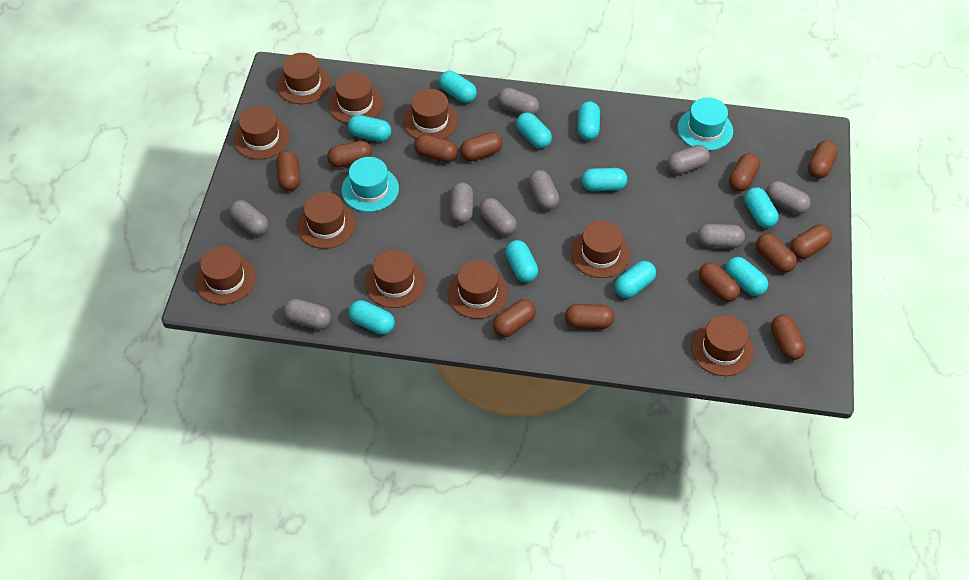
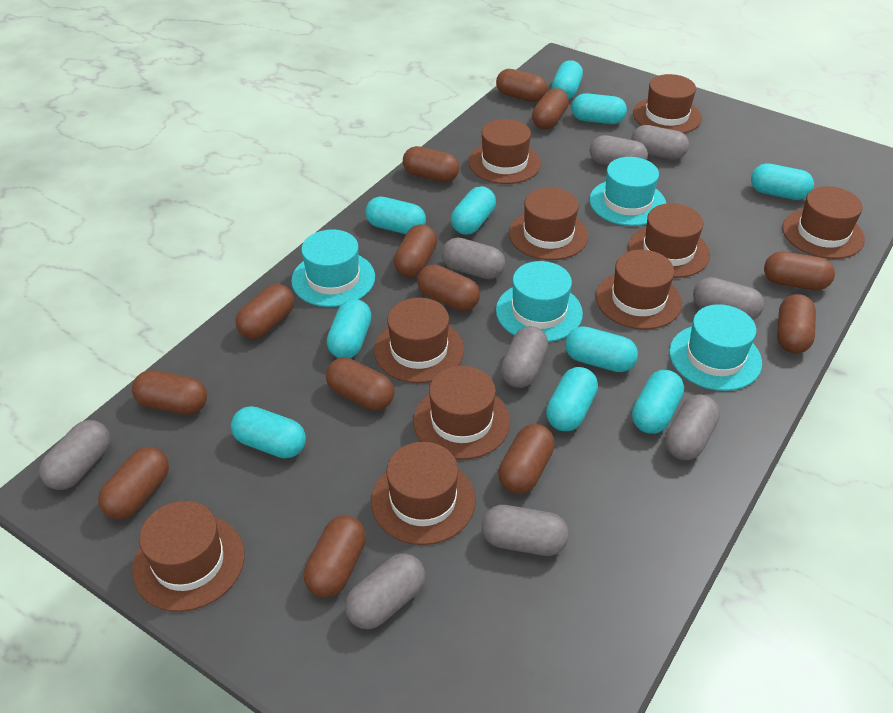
brown capsule: [276,151,301,191] [327,141,372,168] [414,134,458,162] [460,132,503,161] [493,299,536,337] [565,304,614,329] [698,262,740,302] [729,153,760,192] [756,233,797,273] [771,315,806,360] [790,225,832,259] [808,140,838,179] = 12 -> [98,447,169,519] [132,370,207,415] [235,284,294,339] [304,515,366,598] [326,358,395,410] [394,224,437,277] [403,146,459,182] [417,264,480,311] [496,69,547,102] [498,424,555,494] [532,88,569,129] [764,252,835,290] [777,294,816,353] = 13
turquoise hat: [341,157,399,212] [678,97,733,151] = 2 -> [291,229,375,307] [496,261,583,342] [589,157,666,226] [669,304,762,391] = 4

